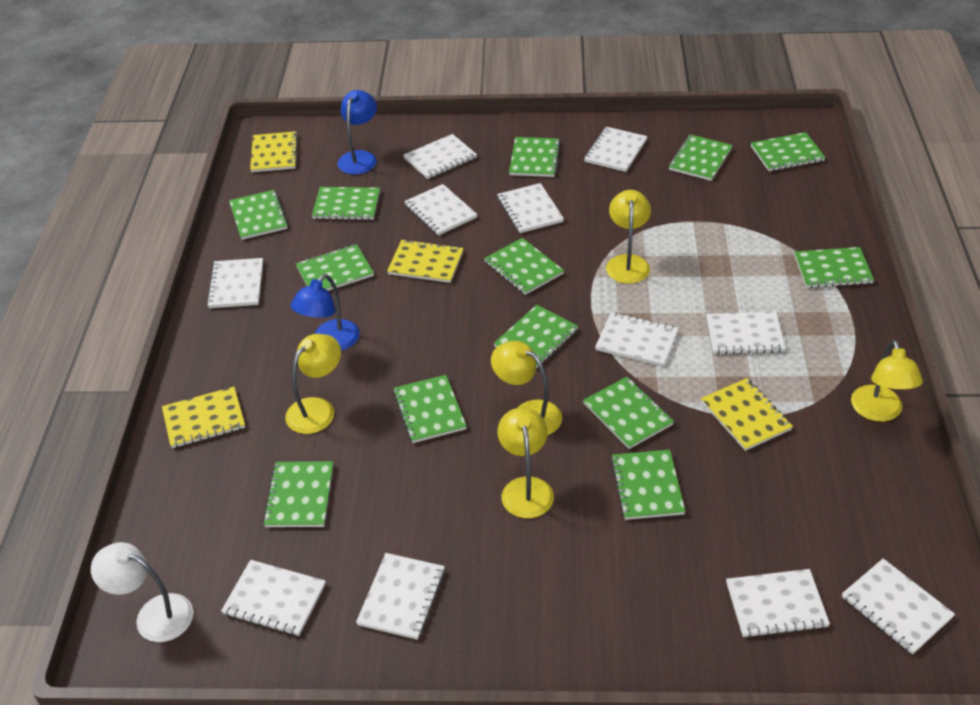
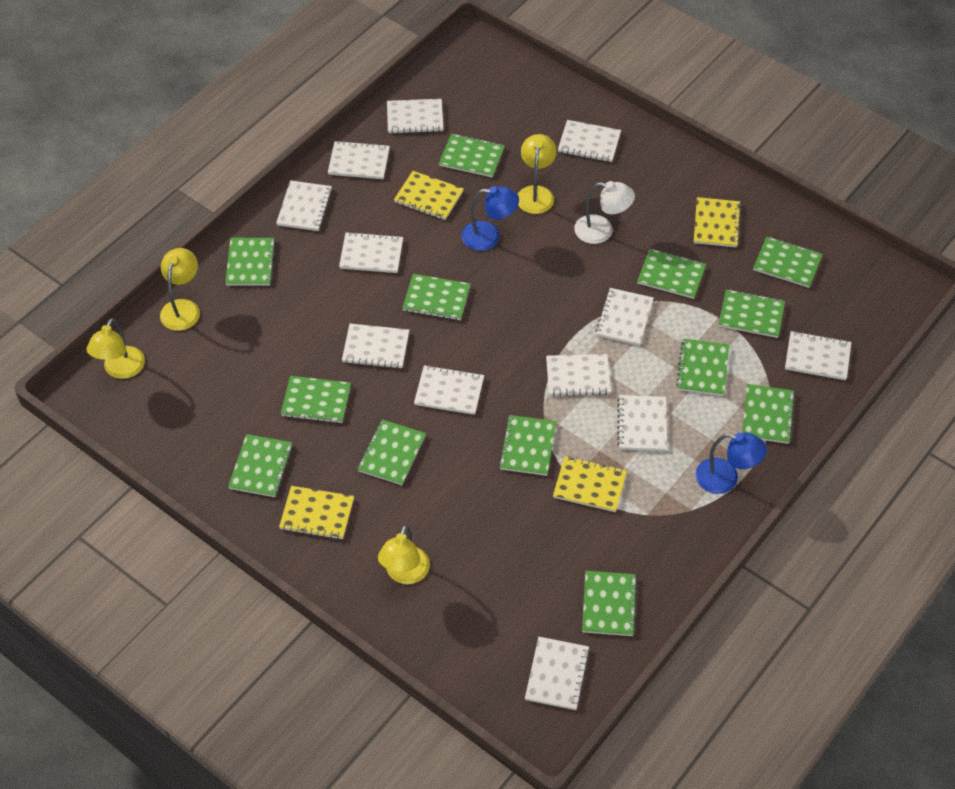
white notebook: [207,258,263,308] [221,560,326,636] [356,553,445,640] [403,134,477,179] [404,184,478,236] [497,183,564,233] [584,127,648,172] [595,312,679,367] [706,312,786,354] [726,569,830,638] [842,558,955,655] = 11 -> [276,180,332,231] [328,141,390,179] [339,232,403,273] [342,324,409,369] [387,99,444,134] [414,365,484,415] [525,637,590,710] [546,354,611,396] [558,120,621,162] [595,288,654,346] [617,395,667,451] [785,331,852,380] = 12
yellow lamp: [285,334,341,434] [491,341,562,435] [498,408,554,518] [606,190,651,284] [851,340,923,422] = 5 -> [86,318,145,379] [160,248,200,331] [378,525,430,584] [518,134,557,214] = 4

